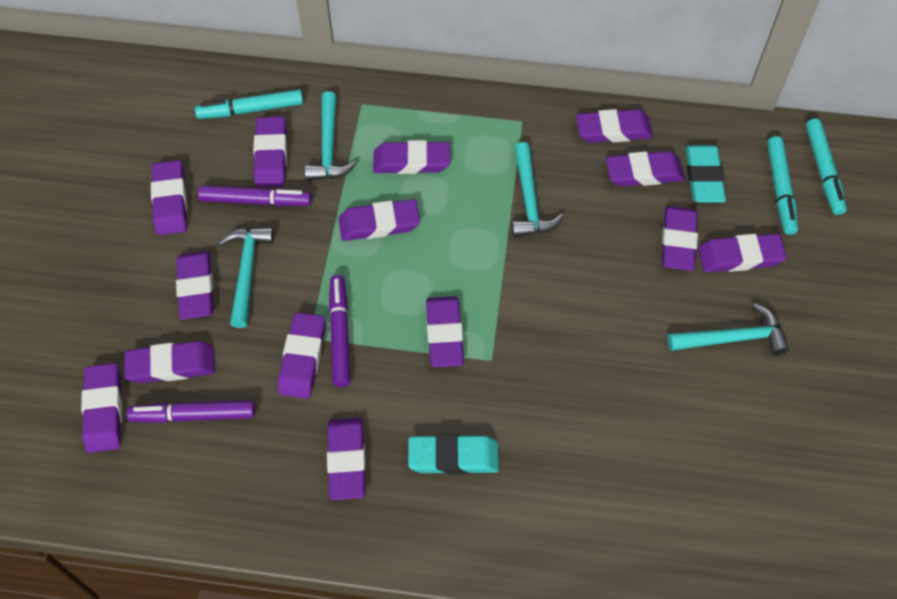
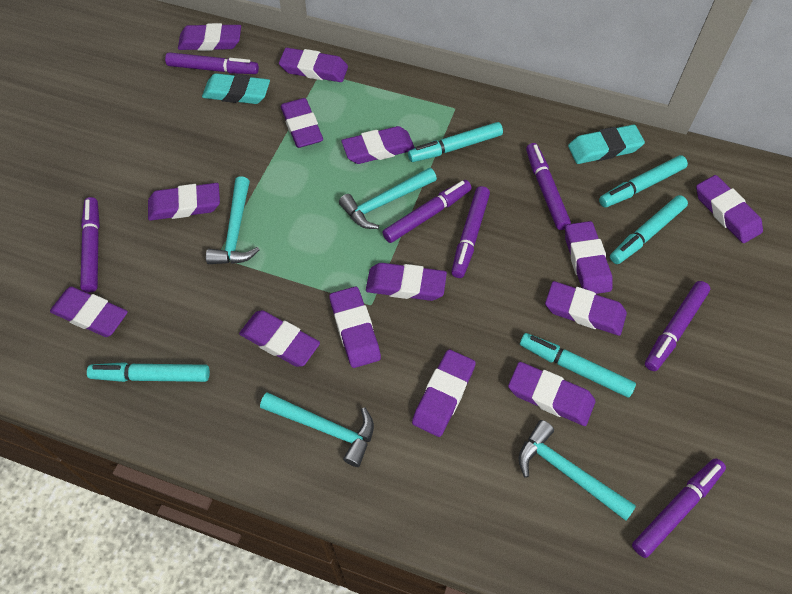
purple marker: [127,400,255,423] [198,185,312,206] [329,275,350,387] = 3 -> [80,197,100,292] [165,52,259,74] [383,180,471,243] [451,186,490,278] [526,143,571,230] [632,458,726,558] [645,281,710,371] = 7
turquoise marker: [195,89,303,119] [767,136,798,235] [806,118,847,215] = 3 -> [87,362,210,382] [408,122,503,162] [520,333,636,397] [599,155,688,208] [610,195,688,264] = 5

